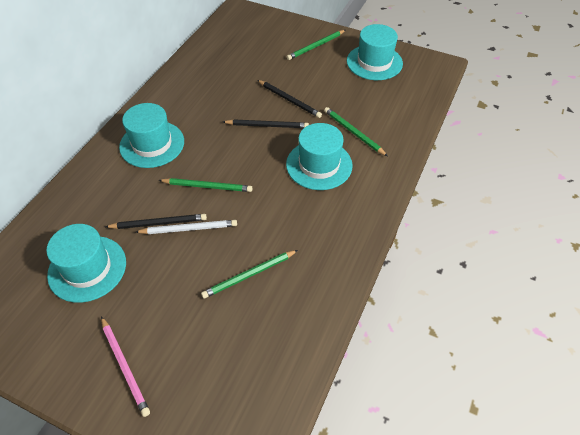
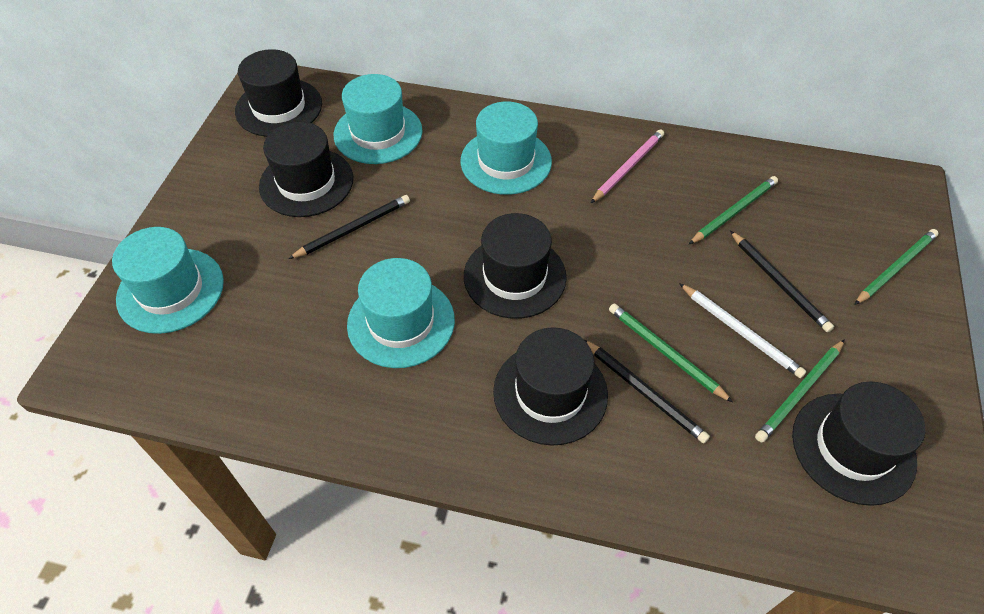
black hat: none = 0 -> [235,49,322,137] [259,122,353,217] [464,213,567,319] [493,327,608,446] [792,381,925,506] = 5

